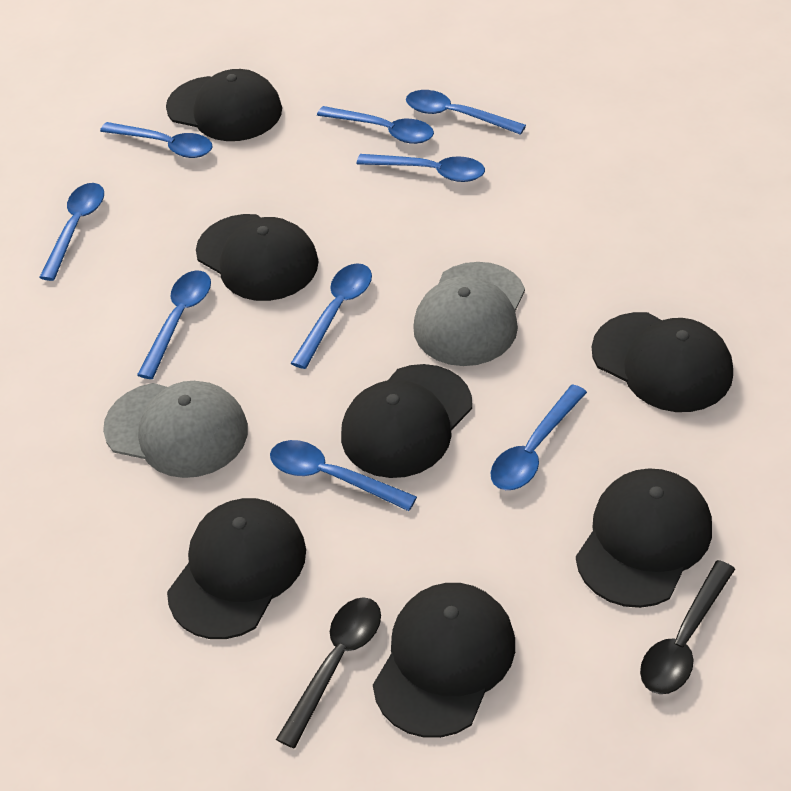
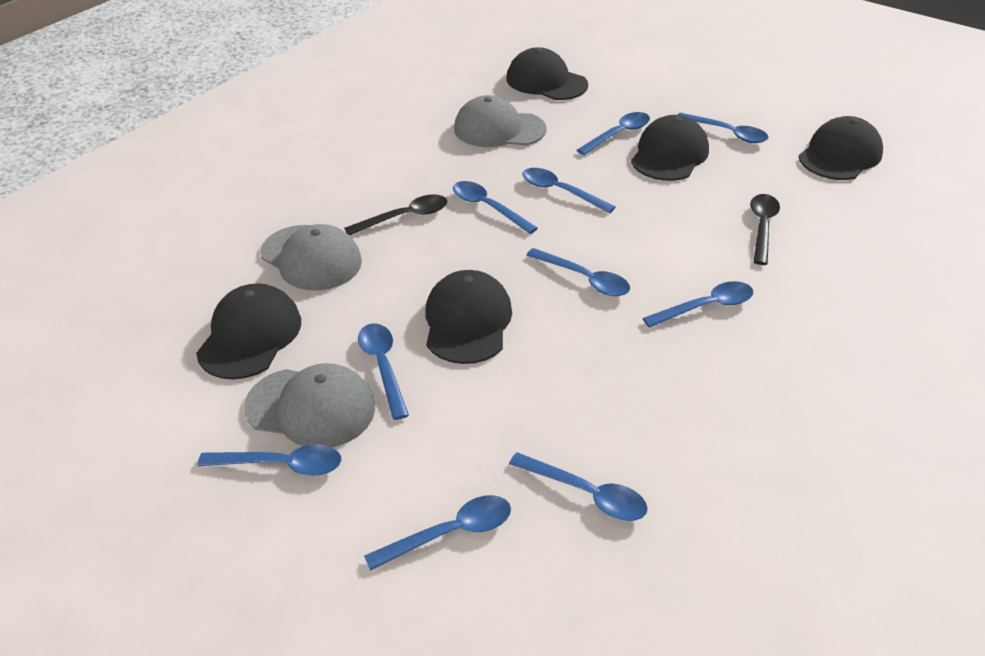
black cap: [166,69,282,141] [167,498,306,639] [196,214,319,301] [341,364,472,478] [373,583,515,738] [576,468,712,608] [592,312,733,412] = 7 -> [196,283,301,380] [425,270,512,364] [506,47,588,100] [631,115,709,181] [799,116,883,180] = 5
blue spoon: [39,183,104,281] [100,122,213,158] [137,271,211,379] [270,440,417,511] [291,263,372,369] [317,106,434,144] [357,154,485,182] [406,90,526,135] [491,384,587,490] = 9 -> [198,444,341,476] [358,323,409,420] [364,495,511,571] [453,181,538,234] [509,452,648,521] [522,168,615,214] [527,248,630,296] [577,112,650,155] [643,281,753,328] [677,113,769,143] = 10
grey cap: [103,381,248,478] [413,262,525,366] = 2 -> [244,363,375,447] [260,224,362,290] [454,95,547,147] = 3

